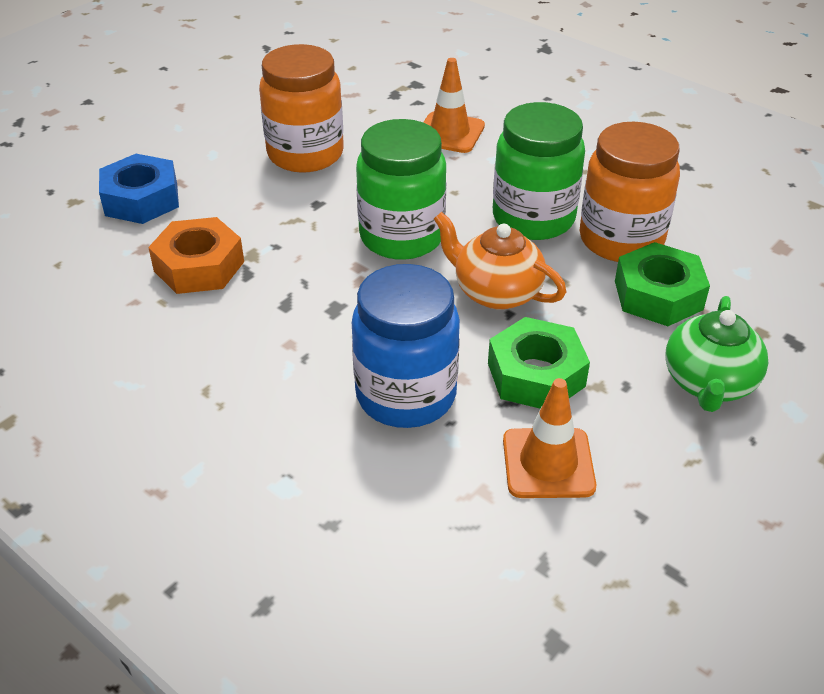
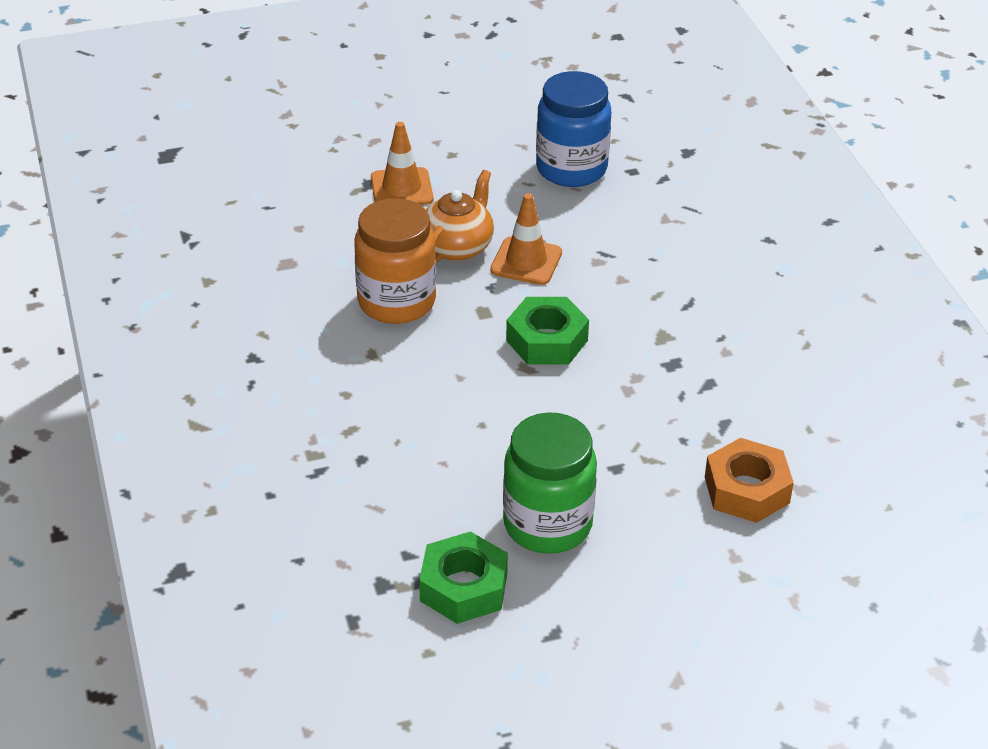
blue nut: [99,154,179,224] = 1 -> none = 0
green jar: [356,119,446,260] [493,102,585,240] = 2 -> [503,412,597,554] = 1
green teapot: [666,296,768,412] = 1 -> none = 0
orange jar: [259,44,344,172] [580,122,680,262] = 2 -> [354,198,436,324] = 1

